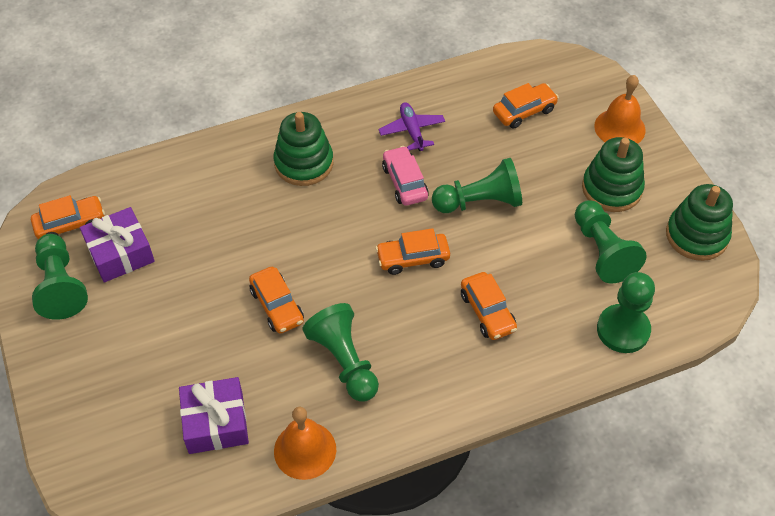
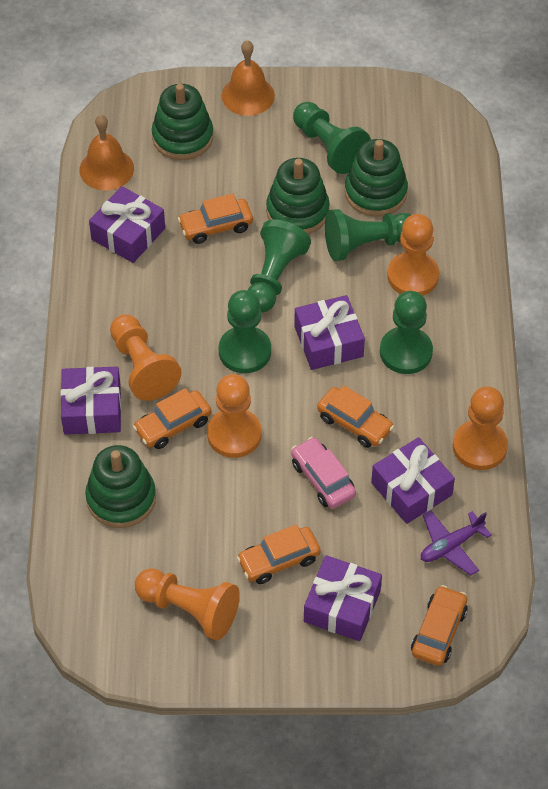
green stacking toy: [274,112,333,186] [582,137,645,212] [666,184,733,261] = 3 -> [85,445,156,528] [152,84,213,160] [266,158,330,234] [345,139,408,217] = 4
orange pawn: none = 0 -> [110,315,182,401] [135,568,240,640] [207,374,261,458] [387,214,439,296] [453,387,508,470] = 5
purple gift: [80,207,155,282] [179,377,249,454] = 2 -> [60,367,121,434] [89,186,165,263] [294,295,365,370] [304,555,382,641] [371,437,455,524] = 5

